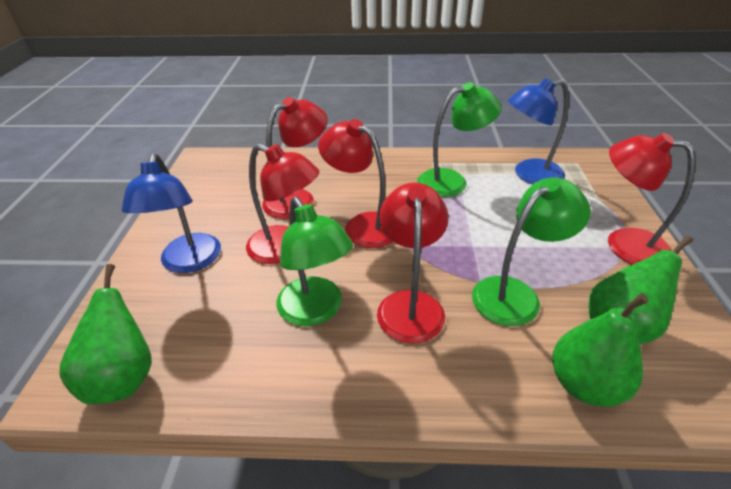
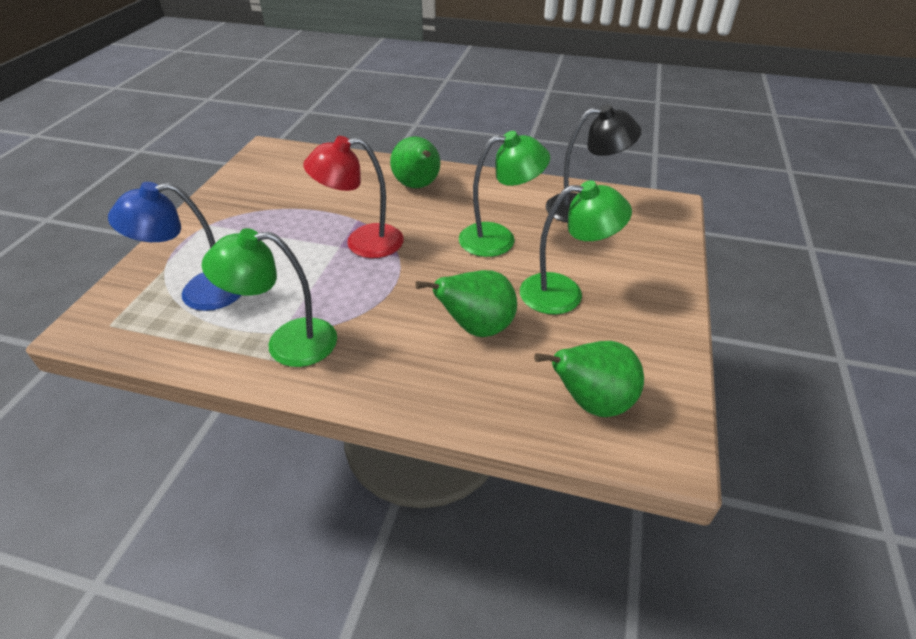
black lamp: none = 0 -> [546,104,641,223] = 1
blue lamp: [122,154,221,273] [508,78,569,184] = 2 -> [108,182,241,311] = 1
red lamp: [246,144,319,264] [262,97,328,219] [318,119,393,248] [377,183,449,344] [608,133,695,265] = 5 -> [303,136,404,258] = 1

